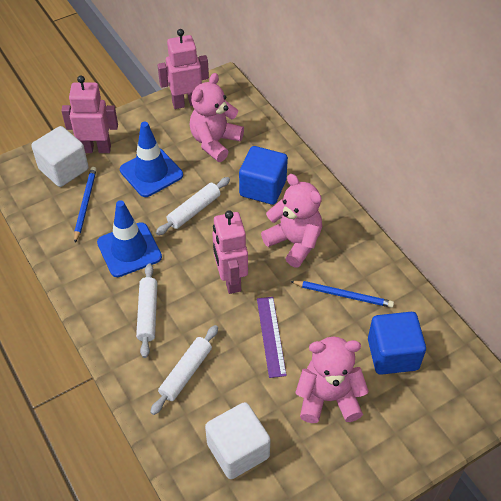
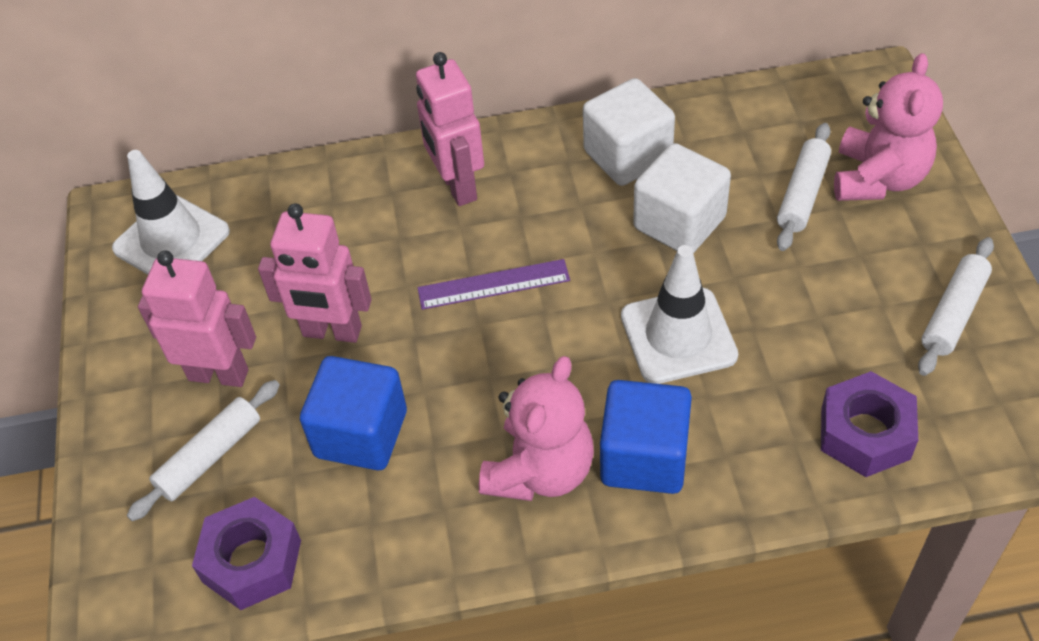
blue pencil: [74,167,97,242] [290,281,394,308] = 2 -> none = 0
blue traffic cone: [97,200,162,277] [120,122,183,197] = 2 -> none = 0
pink teddy bear: [190,73,244,162] [261,174,322,267] [295,337,369,423] = 3 -> [479,356,594,501] [834,53,943,201] = 2
purple nut: none = 0 -> [192,497,301,610] [821,371,918,477] = 2
white traffic cone: none = 0 -> [112,150,230,275] [621,245,738,384] = 2

